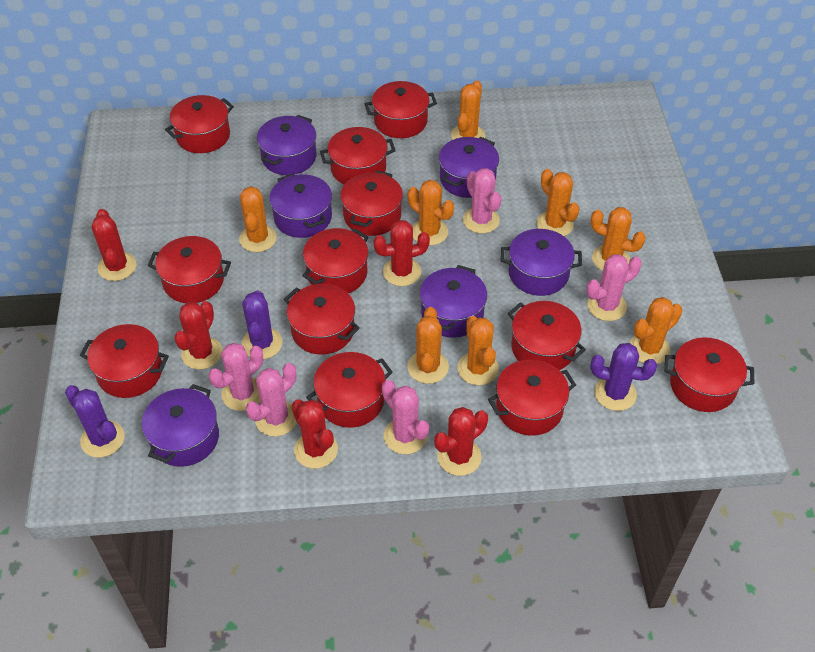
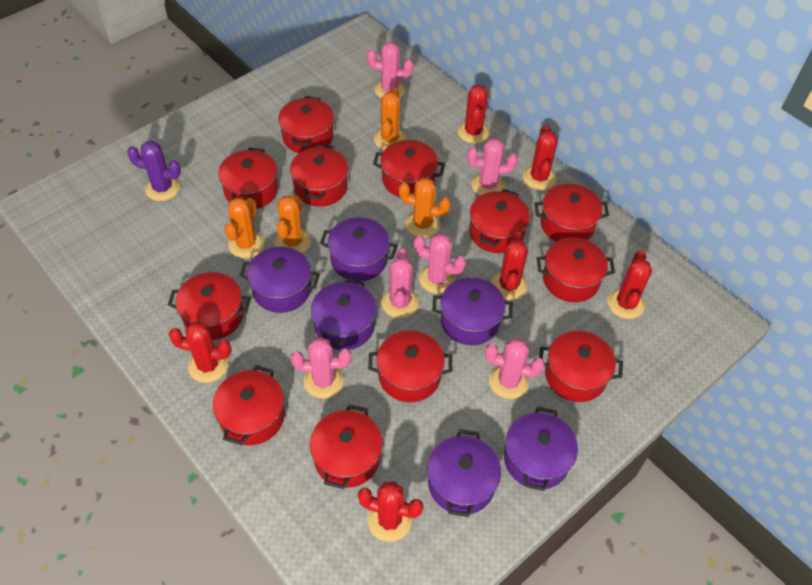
orange cactus: [239,186,277,252] [407,307,449,384] [408,180,454,246] [451,81,485,140] [457,316,499,385] [537,169,580,236] [591,207,646,271] [630,297,682,364] = 8 -> [225,198,264,258] [275,195,311,253] [374,87,406,150] [399,178,451,238] = 4
pink cactus: [209,343,263,411] [246,363,297,436] [382,380,429,454] [463,168,501,234] [587,254,642,321] = 5 -> [291,337,351,398] [367,42,413,98] [381,249,419,318] [414,233,466,294] [467,138,518,196] [485,338,545,399] = 6
purple cactus: [65,385,125,458] [242,291,282,359] [590,343,657,411] = 3 -> [127,141,181,201] = 1
red cactus: [92,209,136,281] [174,301,222,369] [292,399,338,469] [373,220,430,286] [434,407,488,476] = 5 -> [168,321,232,383] [358,481,424,542] [457,85,490,143] [491,232,528,300] [523,125,558,190] [608,251,652,319] = 6

